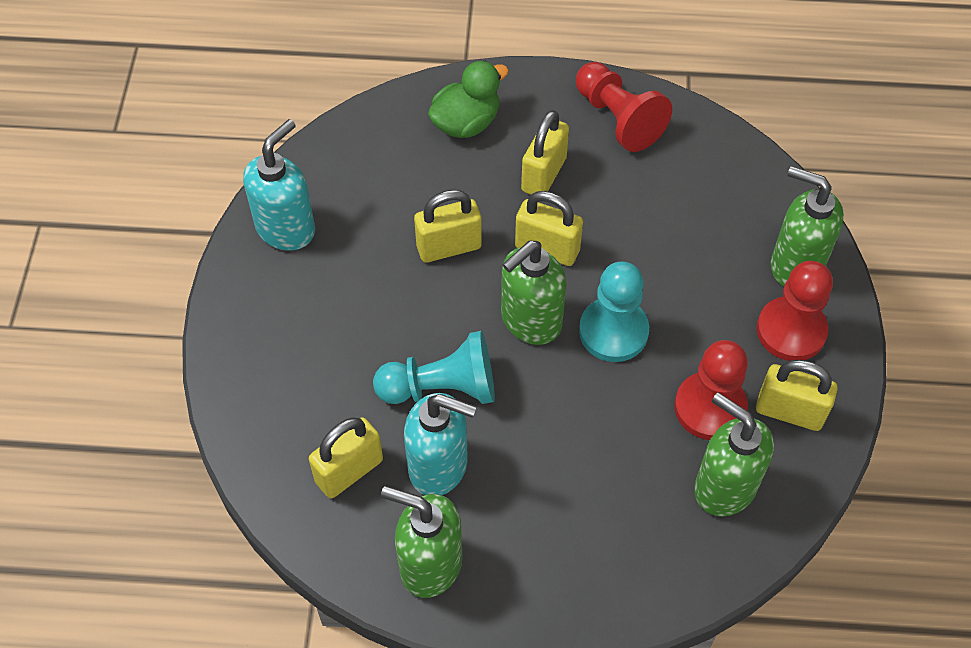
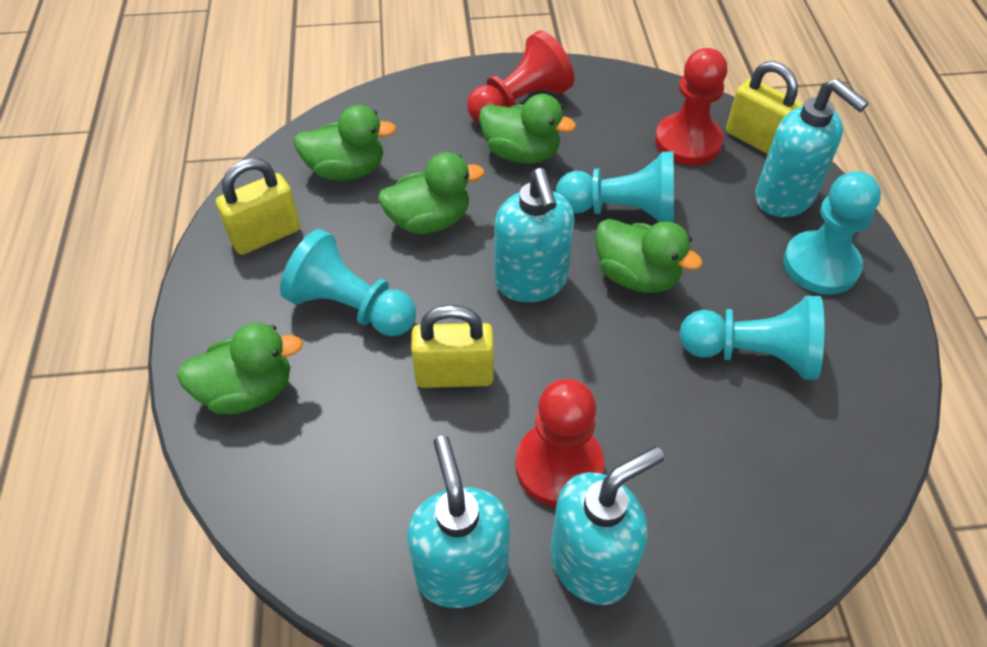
green duck: [428,61,509,138] = 1 -> [177,323,303,414] [294,105,396,181] [378,152,485,234] [479,94,576,164] [595,219,703,293] = 5
green soap dispenser: [381,486,463,598] [501,241,566,345] [694,393,774,516] [771,166,844,287] = 4 -> none = 0
turquoise pawn: [373,331,495,404] [579,261,649,362] = 2 -> [280,229,416,337] [556,151,674,223] [679,296,824,380] [783,171,881,295] = 4
turquoise soap dispenser: [243,119,315,251] [404,393,477,495] = 2 -> [407,436,510,608] [495,168,575,302] [550,446,664,605] [755,79,869,217] = 4
yellow padlock: [309,417,383,498] [414,190,482,263] [515,191,583,266] [521,110,569,195] [756,360,838,431] = 5 -> [216,158,300,255] [411,305,494,388] [726,61,803,154] = 3

